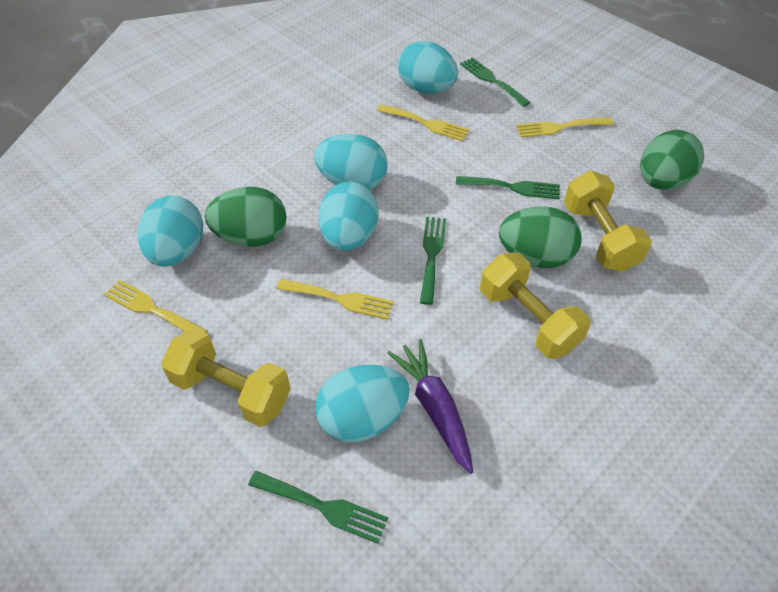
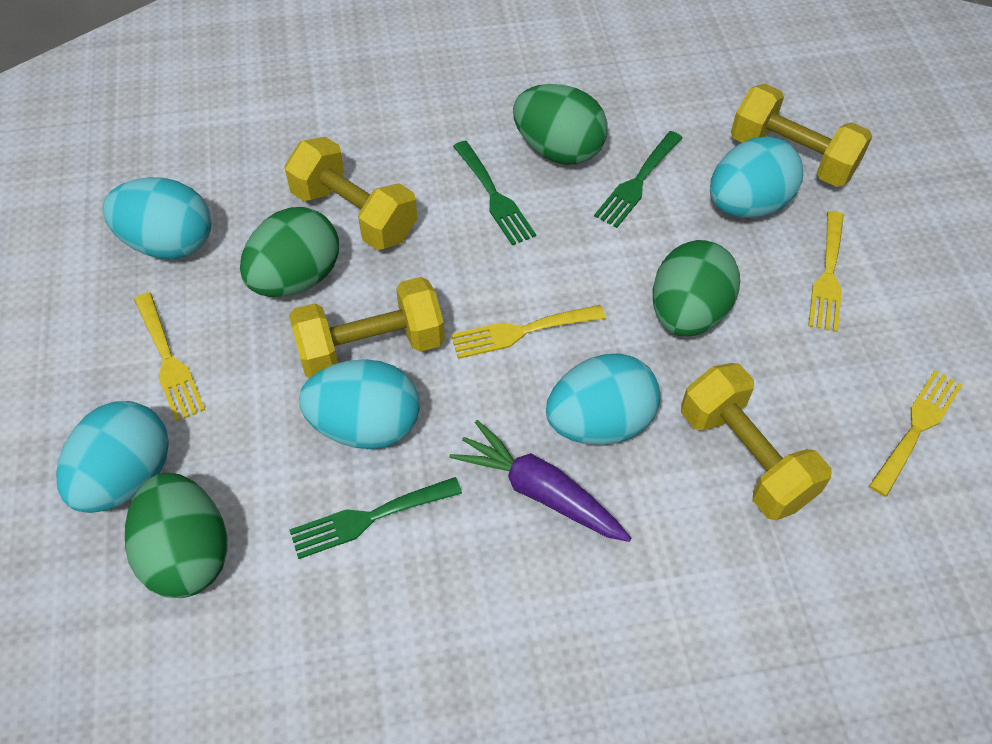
green egg: [205,187,287,247] [499,206,582,268] [640,130,704,190] = 3 -> [125,473,227,598] [240,207,339,297] [513,84,608,165] [653,240,740,336] = 4
green fork: [248,471,388,544] [420,217,446,305] [456,176,560,199] [460,57,531,107] = 4 -> [289,477,462,559] [453,141,536,246] [594,131,683,228] = 3
yellow dumbbell: [161,328,291,427] [480,253,591,359] [564,171,652,272] = 3 -> [284,137,417,250] [289,277,445,378] [681,363,831,520] [731,84,872,187] = 4

